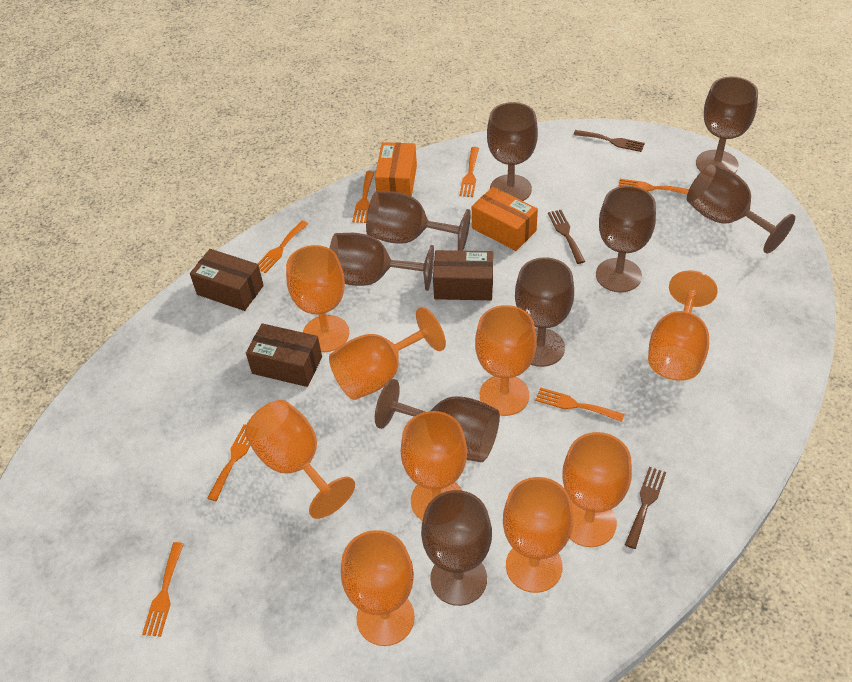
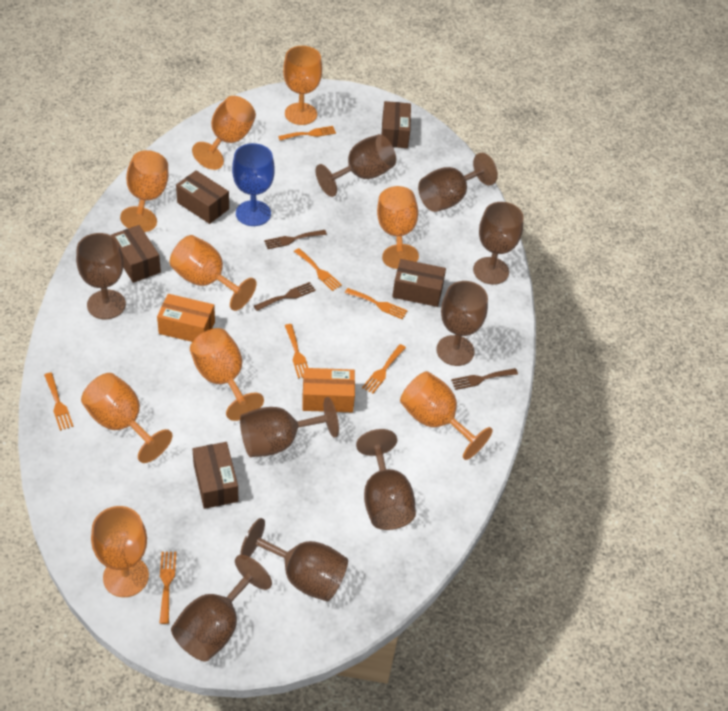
blue goblet: none = 0 -> [232,143,275,226] = 1
brown box: [190,249,264,311] [246,323,322,387] [433,250,493,300] = 3 -> [111,225,161,283] [176,170,229,224] [192,442,238,509] [382,101,411,148] [392,259,446,307] = 5

